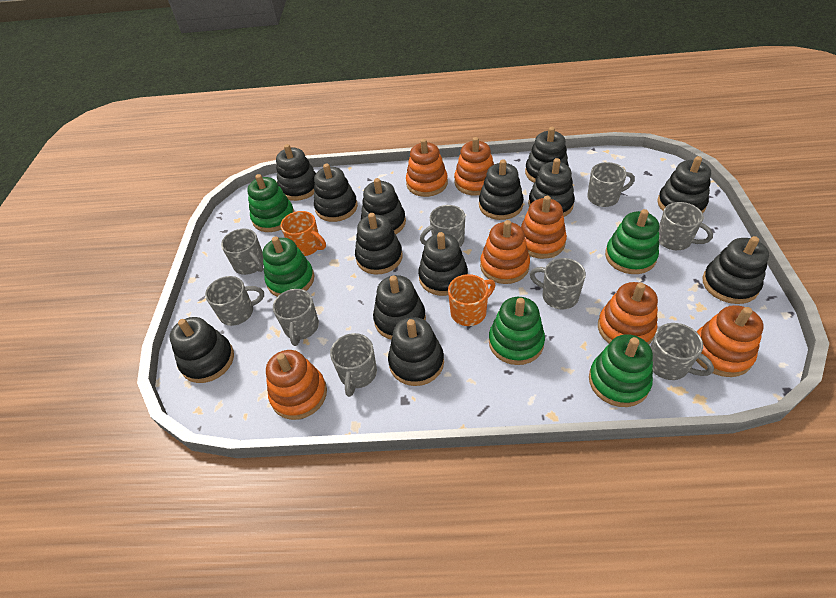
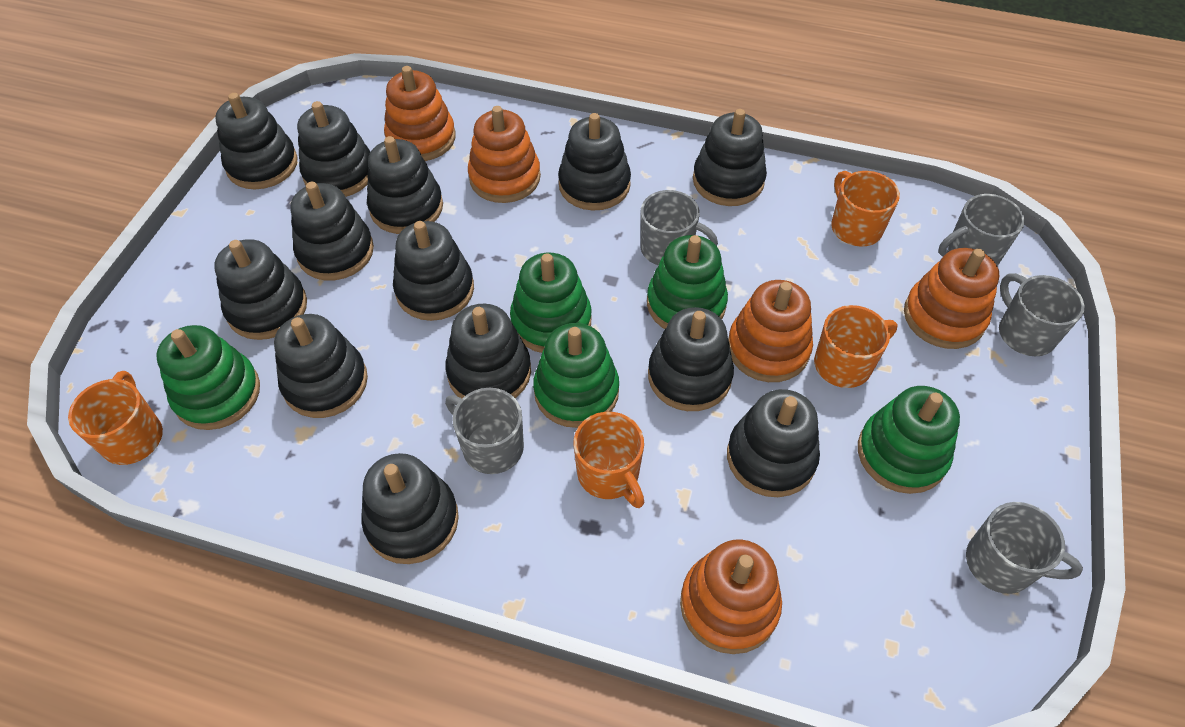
grey mug: [205,276,264,326] [221,228,264,275] [273,289,319,346] [330,333,377,397] [420,205,465,247] [530,258,586,310] [587,162,635,207] [651,323,714,380] [659,202,713,250] = 9 -> [445,388,524,474] [640,190,718,265] [938,194,1025,265] [966,502,1083,594] [999,273,1085,356] = 5
orange mug: [280,211,326,256] [448,274,496,326] = 2 -> [68,371,163,465] [573,412,644,508] [814,305,897,388] [831,171,900,247] = 4
orange stacking toy: [266,350,327,420] [406,139,448,197] [454,137,494,195] [480,220,530,284] [521,196,567,259] [598,282,658,344] [696,305,764,377] = 7 -> [384,66,456,161] [468,106,541,203] [680,540,782,654] [728,280,813,382] [904,248,999,349] = 5

